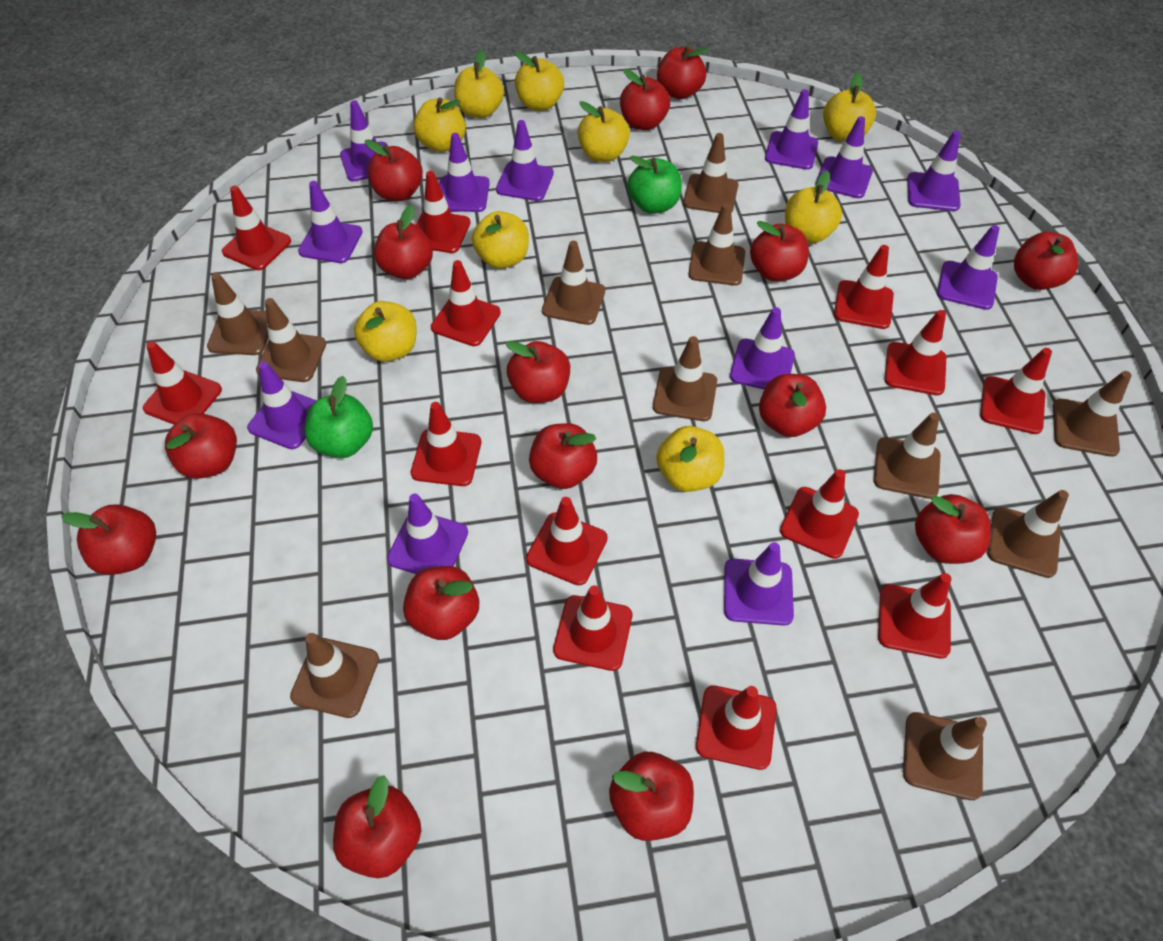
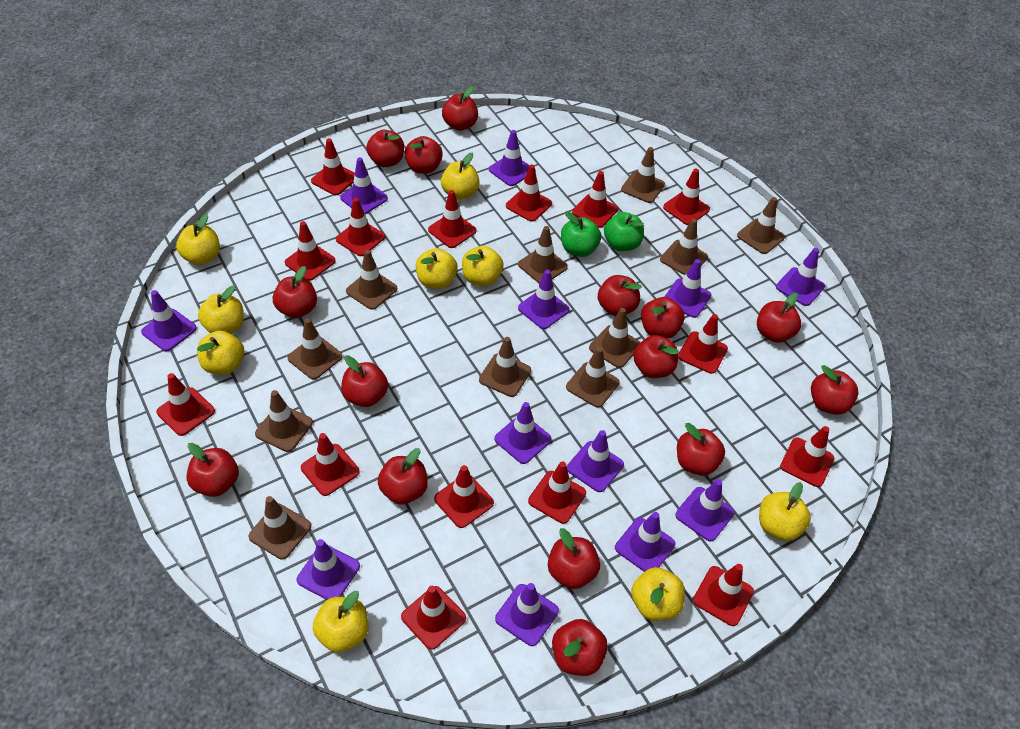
red traffic cone: [143,341,222,425] [222,186,291,270] [411,402,481,486] [416,171,471,253] [431,260,501,346] [526,497,608,586] [553,585,632,671] [696,685,777,770] [780,469,859,559] [834,245,894,329] [878,573,951,659] [885,310,946,395] [980,348,1052,434] = 13 -> [157,373,215,436] [285,221,336,281] [301,433,360,496] [311,138,355,195] [336,198,385,256] [401,586,466,650] [428,190,476,248] [434,465,494,528] [506,164,552,222] [528,461,586,524] [572,171,618,228] [663,169,710,225] [678,314,728,374] [693,564,754,626] [780,426,834,487] = 15

